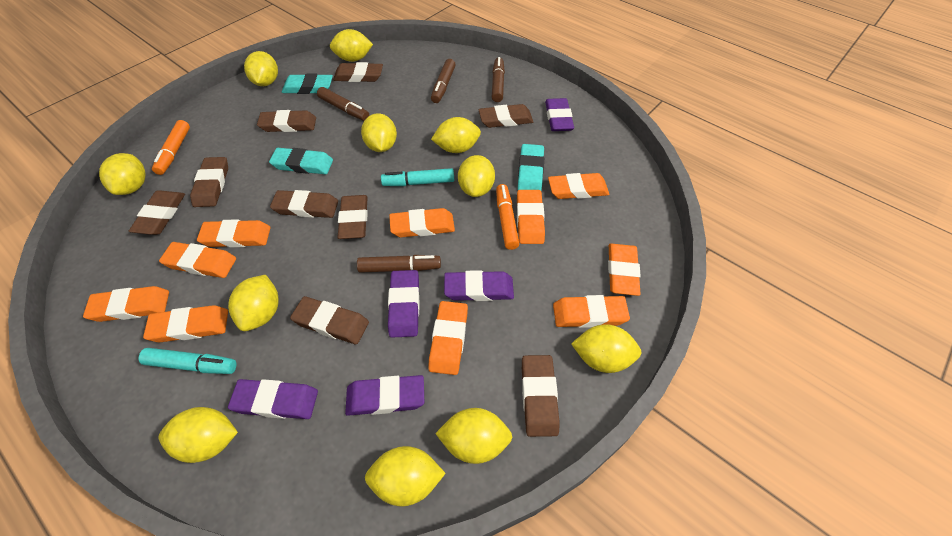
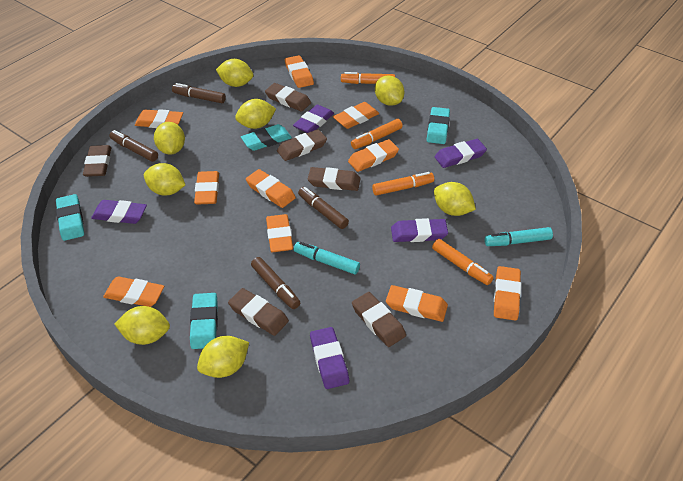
brown eraser: [129,190,185,235] [190,157,228,207] [257,110,316,132] [270,190,338,218] [290,296,369,344] [333,62,383,82] [338,195,368,239] [479,104,533,128] [522,355,560,437] = 9 -> [83,145,111,177] [228,288,289,336] [265,83,311,112] [277,129,327,161] [308,167,361,191] [352,292,406,347] = 6
orange marker: [152,120,190,175] [496,184,519,250] = 2 -> [341,72,395,84] [351,119,403,149] [372,172,434,196] [432,239,494,285] = 4
turquoise eraser: [269,148,333,174] [282,74,333,94] [518,144,544,190] = 3 -> [56,194,84,241] [190,293,218,349] [241,124,292,151] [427,107,450,144] = 4
yellow lemon: [99,153,146,195] [158,407,238,463] [228,275,278,331] [244,51,278,86] [330,29,373,62] [361,113,397,152] [365,446,446,506] [431,117,481,153] [435,408,512,464] [458,155,495,197] [571,324,641,373] = 11 -> [114,306,170,345] [144,163,185,195] [154,122,185,155] [197,336,249,378] [216,59,253,87] [235,99,276,129] [375,75,404,106] [434,182,476,216] = 8

